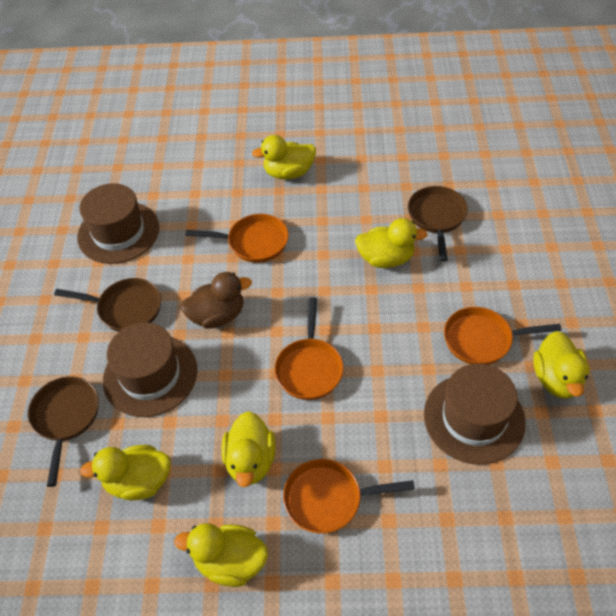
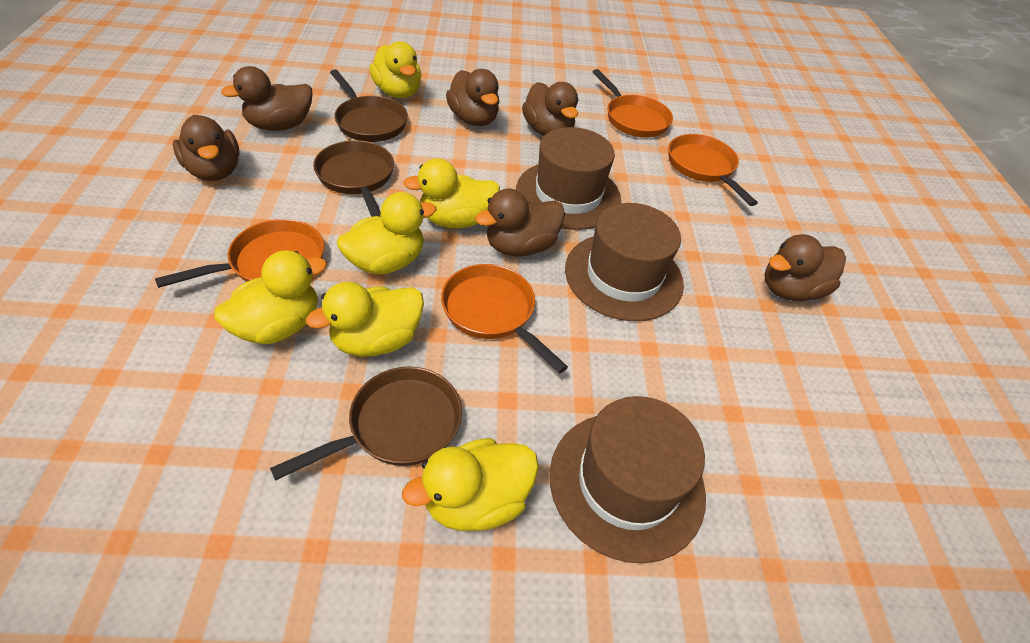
brown duck: [181,272,252,329] = 1 -> [173,115,239,181] [221,66,312,131] [446,69,499,126] [475,188,565,257] [522,82,578,136] [765,234,846,301] = 6

